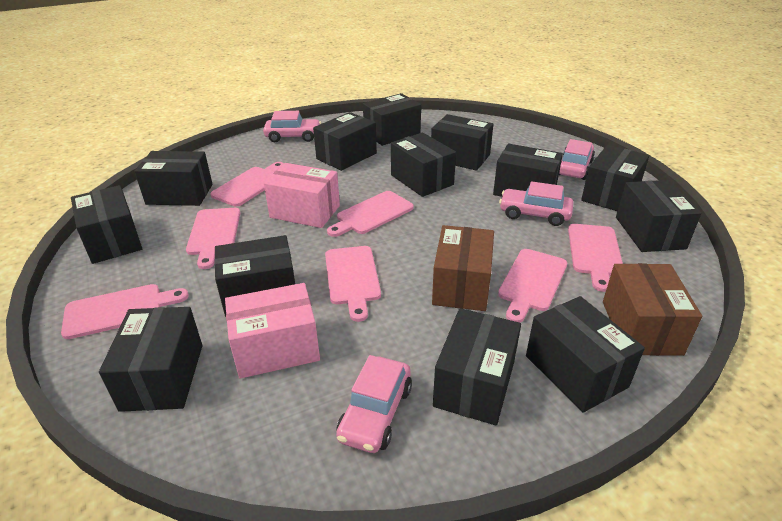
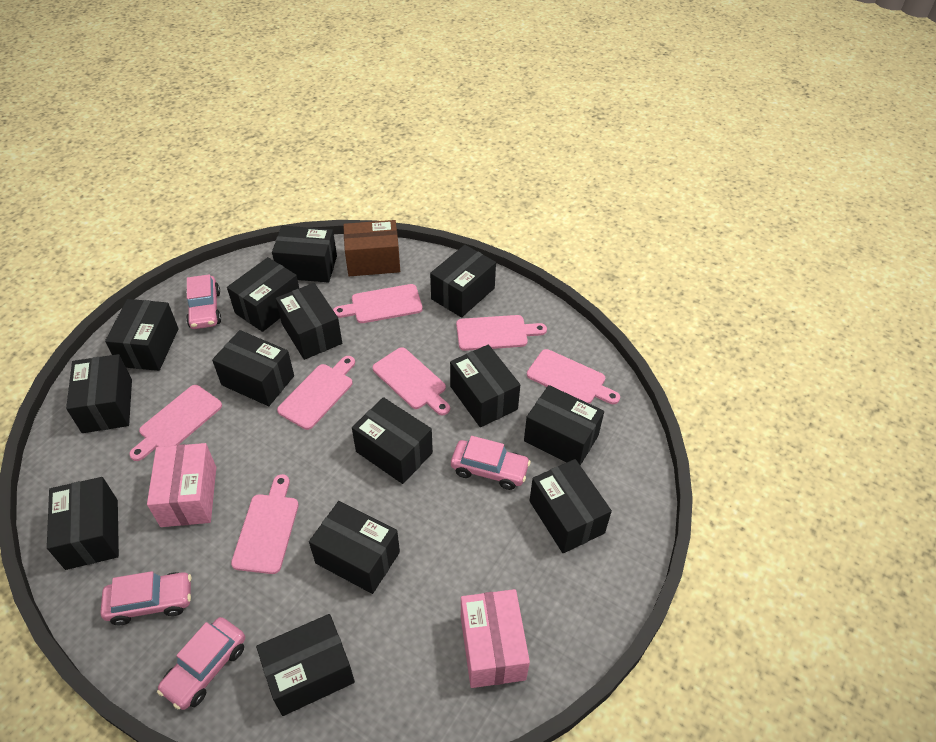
black box: [71,185,142,264] [99,307,202,412] [134,151,213,206] [214,235,295,317] [313,112,377,171] [363,93,421,146] [391,132,456,197] [431,114,493,171] [433,308,521,426] [493,144,563,197] [526,296,645,413] [581,145,649,211] [616,180,701,252] = 13 -> [47,477,119,570] [66,354,132,433] [105,299,179,371] [212,330,294,406] [227,257,299,332] [256,614,355,716] [272,226,337,283] [276,283,342,360] [309,501,400,594] [352,397,433,484] [430,245,496,318] [450,344,520,427] [524,385,604,465] [529,459,612,553] = 14
brown box: [432,225,494,311] [603,263,702,356] = 2 -> [343,220,400,276] = 1

